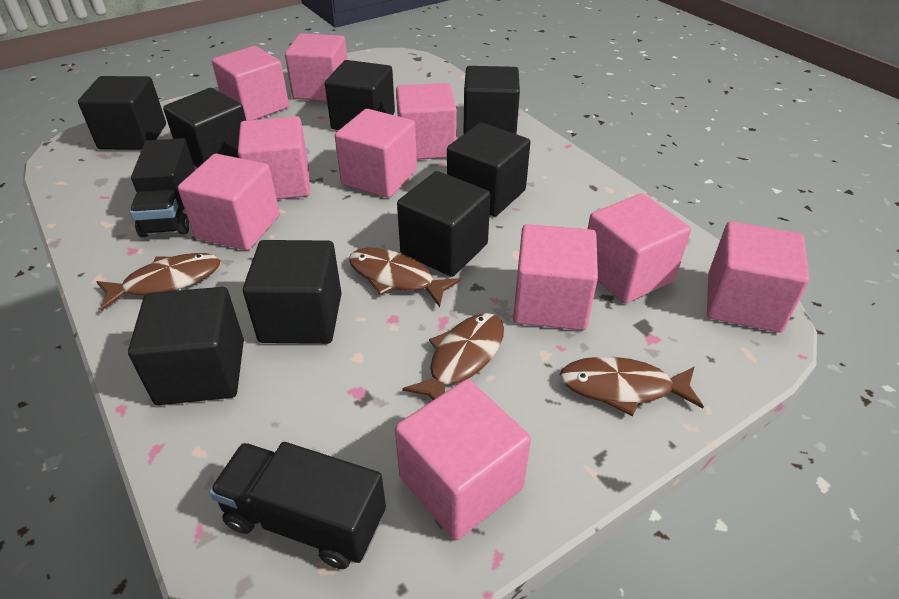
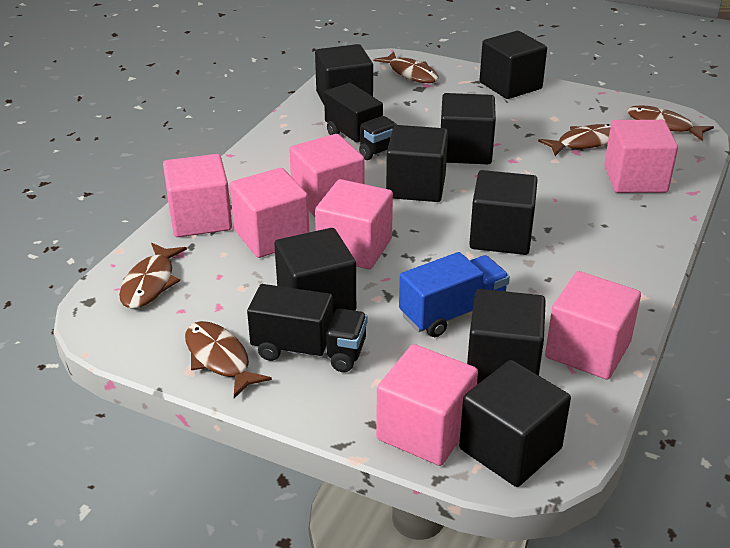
blue truck: none = 0 -> [399,252,510,337] = 1
brown fish: [96,253,220,311] [349,248,461,307] [402,313,504,400] [559,357,704,416] = 4 -> [119,243,187,309] [185,321,272,398] [373,52,438,83] [538,124,611,156] [627,106,714,141] = 5
pink cube: [178,154,280,250] [212,46,289,121] [238,116,310,199] [285,33,348,101] [335,109,417,198] [395,379,531,540] [396,83,457,160] [513,224,598,330] [588,193,691,304] [707,221,809,333] = 10 -> [163,154,232,237] [230,168,309,258] [289,134,364,217] [315,179,393,269] [376,344,478,466] [545,271,641,380] [604,120,678,193] = 7

